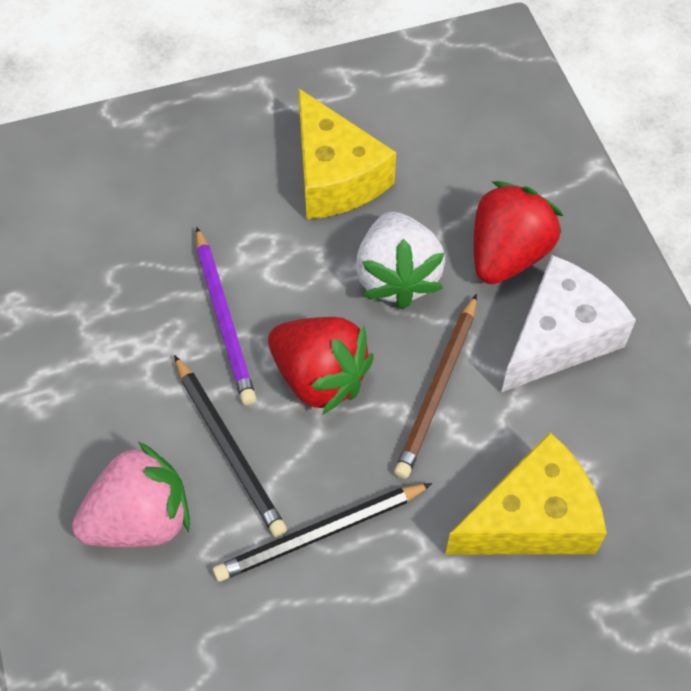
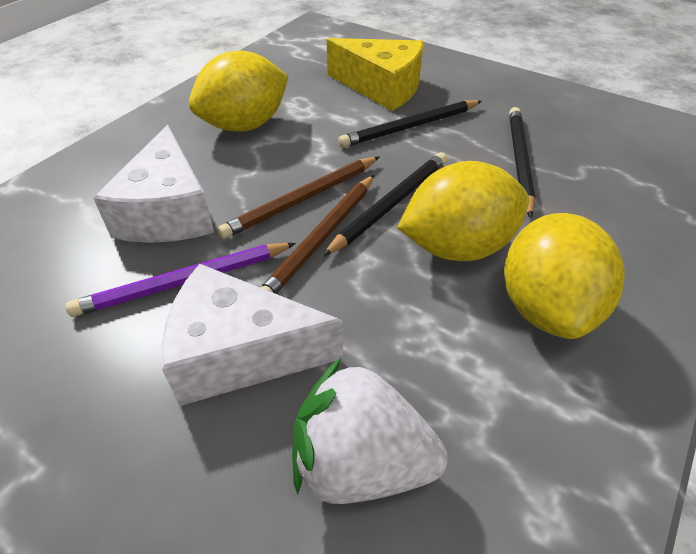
black pencil: [174,355,287,537] [213,483,432,582] = 2 -> [323,152,447,256] [338,100,482,148] [509,107,535,218] = 3
brown pencil: [394,294,477,479] = 1 -> [217,157,379,239] [260,175,374,294] = 2
pink strawberry: [72,442,190,548] = 1 -> none = 0
red strawberry: [268,317,374,415] [474,181,563,284] = 2 -> none = 0
white cheese: [501,255,636,392] = 1 -> [93,125,214,243] [162,264,343,406] = 2
yellow cheese: [298,88,396,219] [446,432,607,554] = 2 -> [327,38,423,111] = 1
yellow lemon: none = 0 -> [189,51,288,132] [397,161,529,261] [504,213,625,339] = 3

